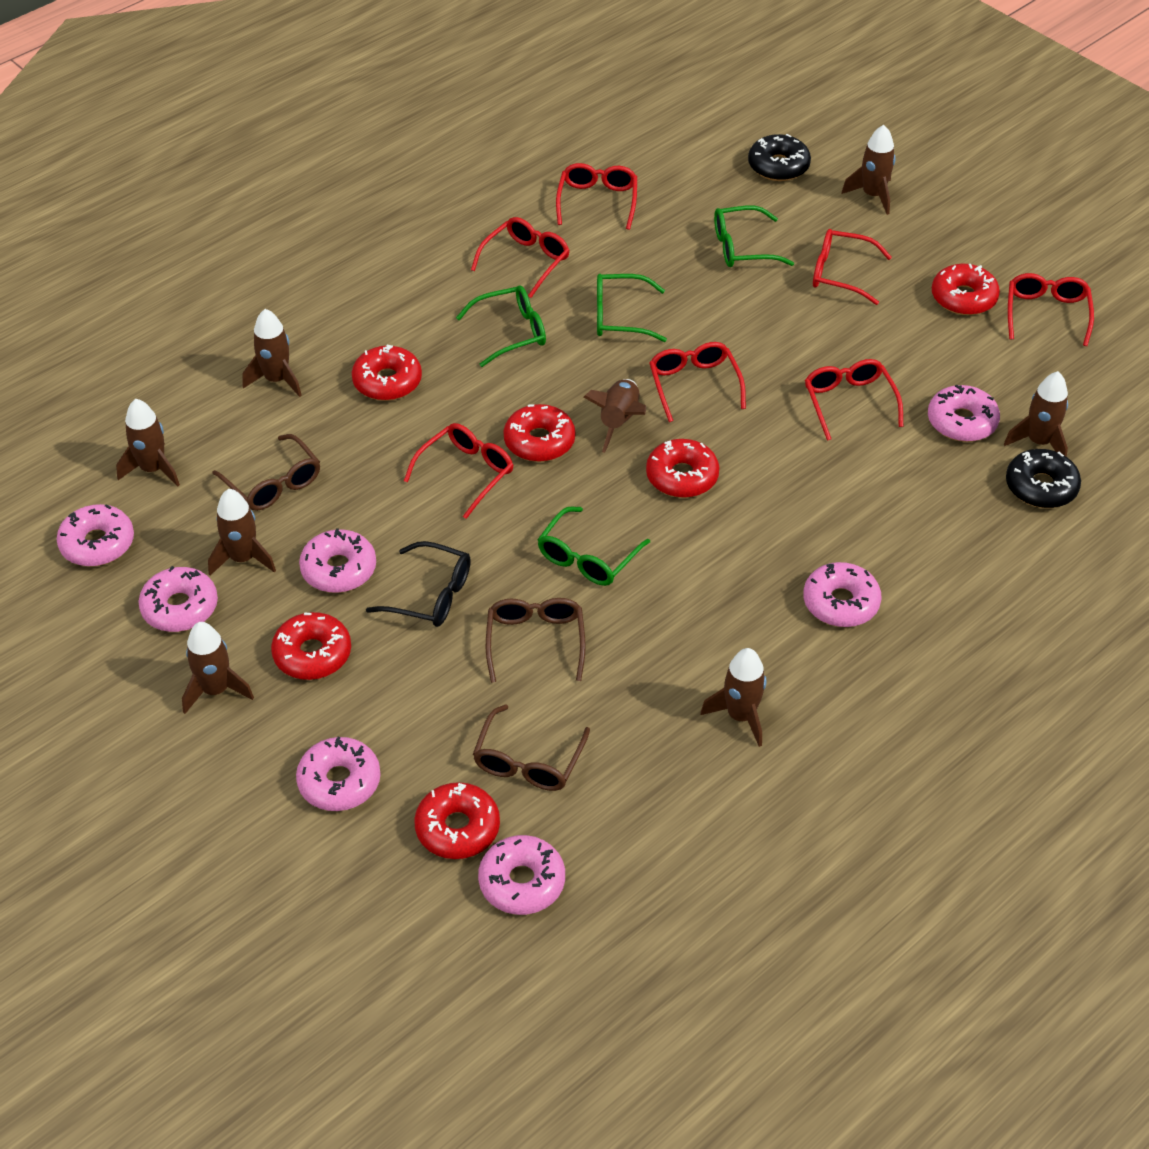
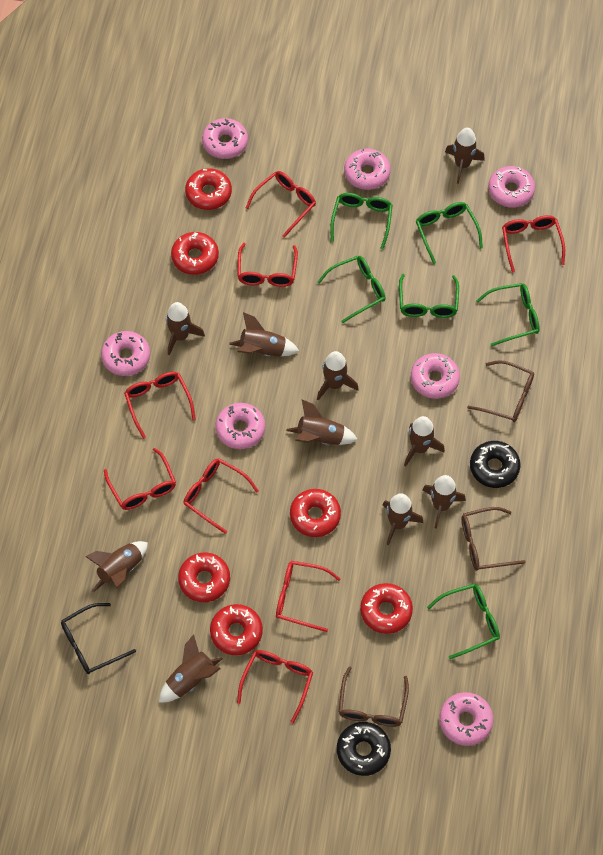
brown rocket: [116,399,180,487] [182,622,254,714] [208,489,276,575] [243,309,302,397] [584,379,646,453] [700,648,766,747] [841,125,896,215] [1004,371,1068,457] = 8 -> [85,541,148,592] [159,634,222,703] [166,302,205,356] [229,312,299,356] [286,399,358,445] [317,351,359,400] [383,493,423,546] [404,416,445,467] [423,475,466,529] [445,128,485,184] = 10
green glasses: [456,285,546,367] [537,507,650,586] [597,274,667,342] [714,205,794,267] = 4 -> [318,256,386,323] [330,193,393,250] [399,274,459,318] [416,202,483,264] [427,584,500,659] [476,283,540,347] = 6
red glasses: [404,423,513,519] [471,217,570,298] [556,163,637,230] [649,342,746,422] [805,359,903,441] [813,229,892,305] [1008,273,1094,346] = 7 -> [104,448,176,510] [124,372,196,439] [184,458,259,534] [237,243,298,287] [237,650,313,724] [246,171,316,238] [276,561,341,632] [502,215,565,272] = 8

